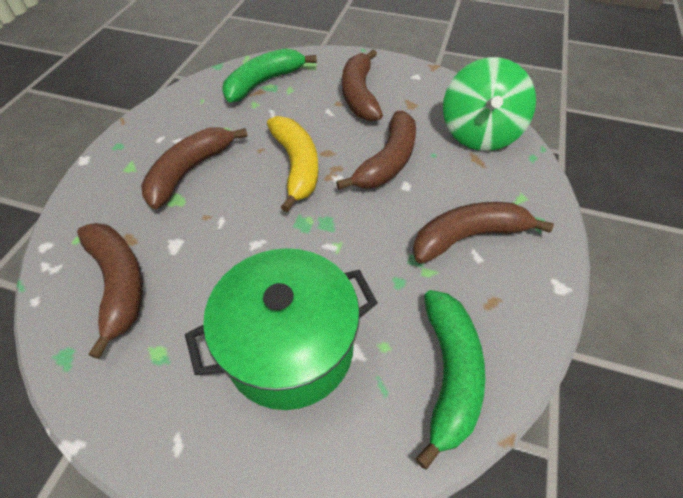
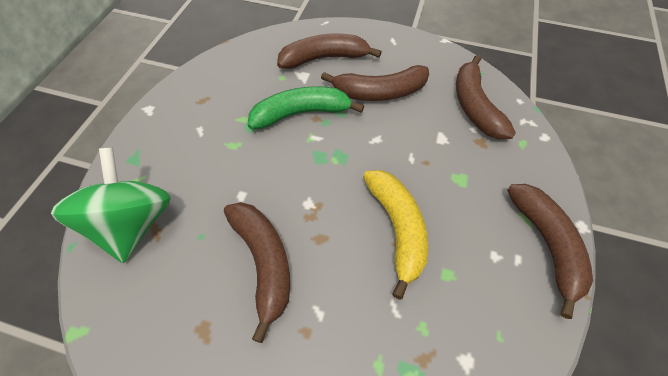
green banana: [222,48,317,102] [415,290,485,470] = 2 -> [248,86,364,130] = 1
green pot: [185,248,378,410] = 1 -> none = 0

